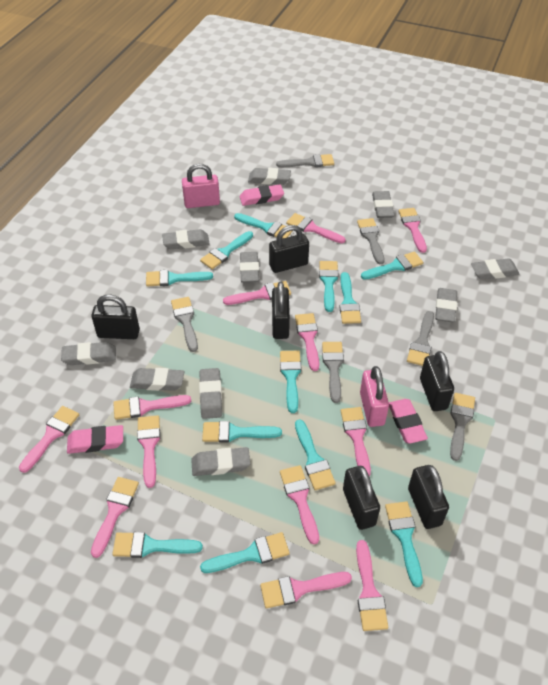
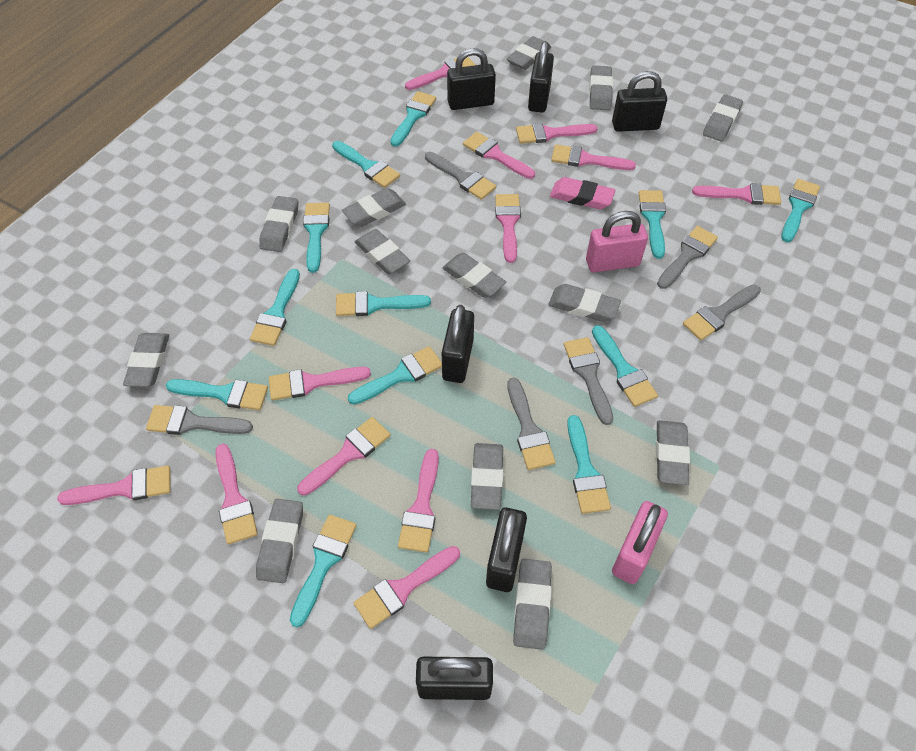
grey eraser: [61,342,116,365] [130,368,184,391] [162,229,210,249] [191,447,250,476] [199,368,222,419] [240,252,259,283] [248,168,291,185] [372,191,395,218] [435,288,457,322] [471,258,520,280] = 10 -> [123,333,169,387] [256,499,303,583] [259,196,298,252] [342,188,406,227] [355,229,410,274] [442,253,506,298] [471,443,503,510] [507,36,551,70] [513,559,552,650] [548,284,621,322] [589,65,613,110] [656,420,690,485] [703,94,743,141] = 13
pink eraser: [67,425,123,454] [240,184,284,206] [389,399,428,444] = 3 -> [550,177,616,209] = 1

